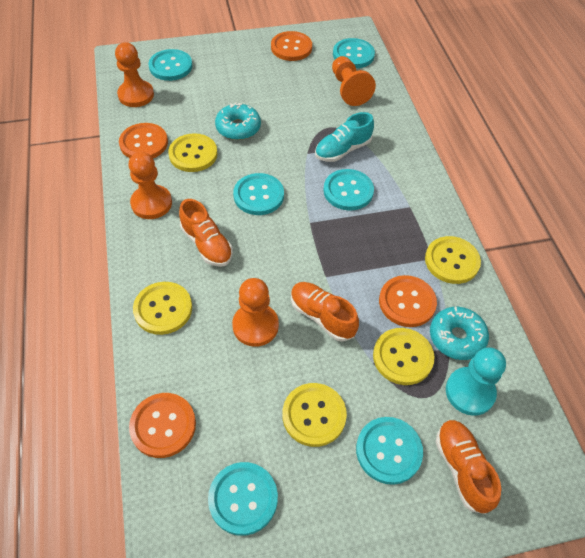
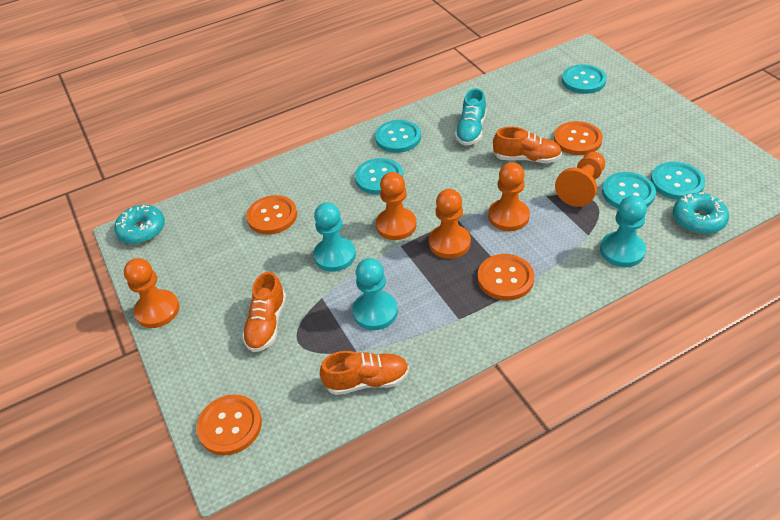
orange pawn: [115,42,154,107] [129,152,172,219] [232,278,279,347] [332,56,376,106] = 4 -> [124,258,180,328] [376,172,417,240] [429,189,471,259] [488,162,530,231] [555,152,605,207] = 5
turquoise button: [148,49,192,81] [208,462,278,536] [233,173,284,215] [323,169,374,211] [333,38,375,68] [356,417,423,485] = 6 -> [355,158,403,195] [375,120,421,153] [562,64,607,94] [602,172,656,209] [651,162,705,200] = 5
turquoise pawn: [446,347,506,416] = 1 -> [313,202,356,272] [352,258,398,330] [600,195,647,267] = 3
yellow button: [133,282,192,335] [168,133,217,172] [282,383,347,447] [373,328,434,385] [425,236,481,284] = 5 -> none = 0

